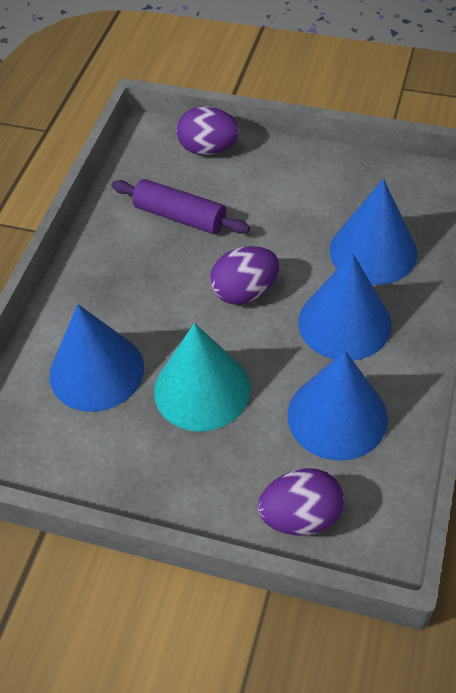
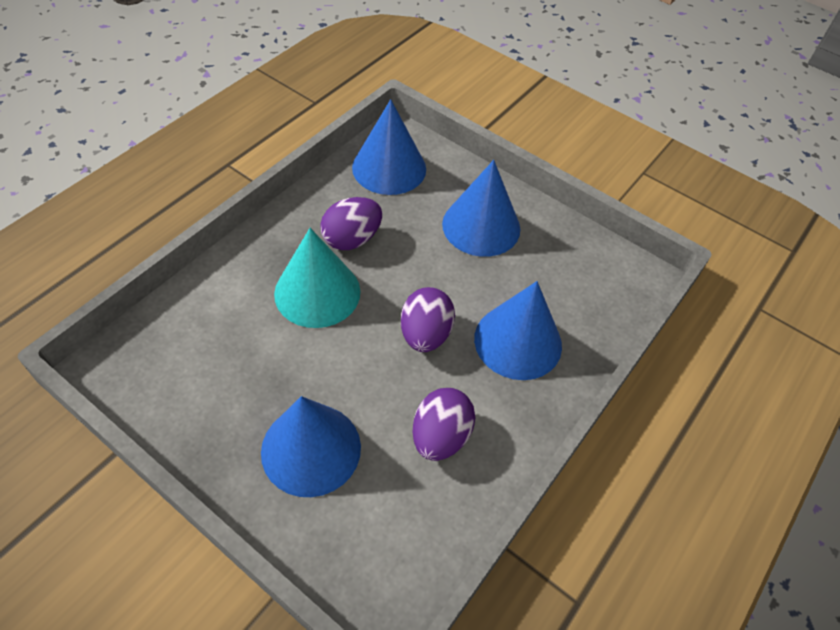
purple rolling pin: [111,179,250,234] = 1 -> none = 0

